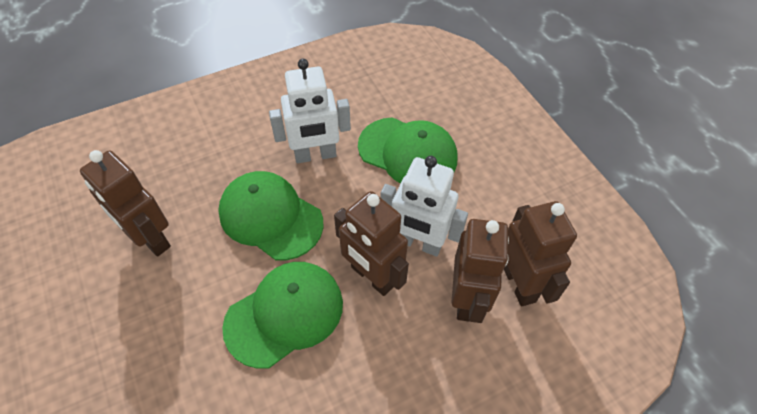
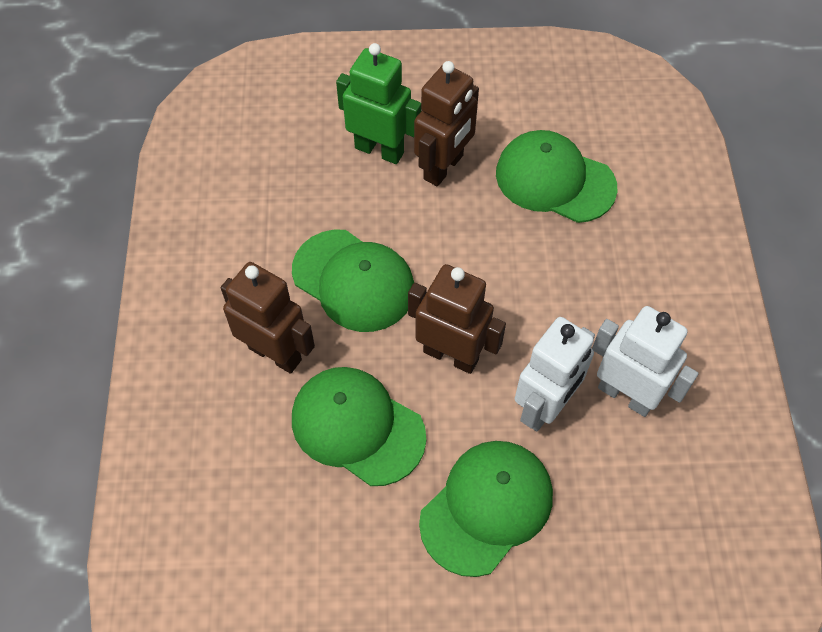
brown robot: [80,150,171,256] [334,191,409,296] [451,219,509,323] [504,201,577,306] = 4 -> [221,262,315,374] [408,264,506,374] [414,61,479,186] = 3
green cap: [218,171,323,260] [222,262,343,369] [358,117,457,184] = 3 -> [292,230,414,332] [292,367,426,486] [419,441,553,577] [496,130,618,223] = 4
green robot: none = 0 -> [336,43,422,164] = 1

